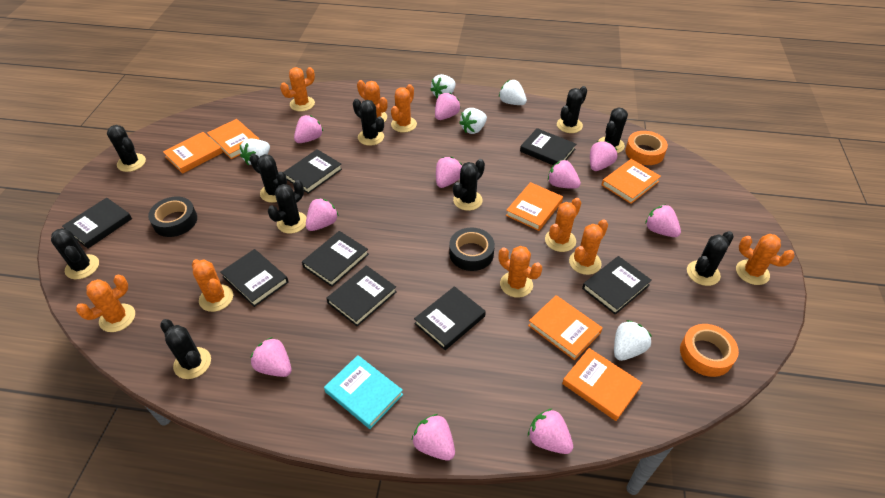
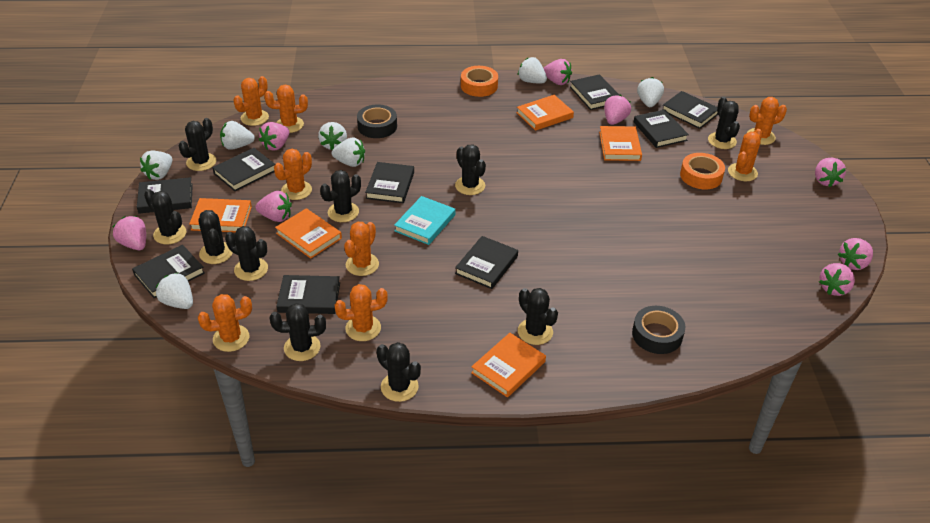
black book: [62,198,132,249] [220,249,289,307] [283,149,342,194] [302,231,369,287] [326,265,397,326] [414,286,486,350] [520,128,576,165] [582,256,652,315] = 8 -> [132,245,205,298] [137,177,193,214] [212,148,275,191] [277,275,340,314] [365,162,414,203] [455,236,518,289] [570,74,619,110] [634,110,689,148] [663,91,718,129] = 9
orange book: [163,132,223,174] [207,119,260,159] [506,182,563,231] [528,295,603,360] [562,348,643,421] [601,159,661,204] = 6 -> [189,198,252,233] [275,208,342,259] [471,333,546,397] [516,95,574,131] [599,126,642,161] = 5
orange cactus: [76,275,135,332] [192,259,233,312] [280,67,315,111] [357,80,388,122] [391,84,417,133] [499,246,542,298] [545,198,582,252] [569,219,608,275] [736,234,795,285] = 9 -> [198,294,252,352] [233,76,269,126] [264,85,308,133] [274,149,312,200] [334,284,388,341] [344,222,379,276] [728,129,762,181] [747,97,787,145] = 8
pink strawberry: [250,337,292,377] [294,115,323,143] [306,198,339,231] [412,414,455,461] [435,93,460,120] [436,157,462,188] [528,409,573,454] [548,160,581,189] [590,141,618,171] [645,204,681,237] = 10 -> [113,216,146,250] [255,191,292,222] [259,122,290,151] [544,59,572,85] [604,95,631,125] [815,158,846,187] [819,263,855,296] [838,238,873,270] = 8
white strawberry: [239,139,270,166] [430,74,456,98] [459,108,487,134] [499,80,527,105] [614,320,652,361] = 5 -> [140,150,172,180] [156,272,193,309] [220,121,255,150] [318,122,347,150] [332,137,365,167] [518,57,547,83] [637,77,664,107] = 7

